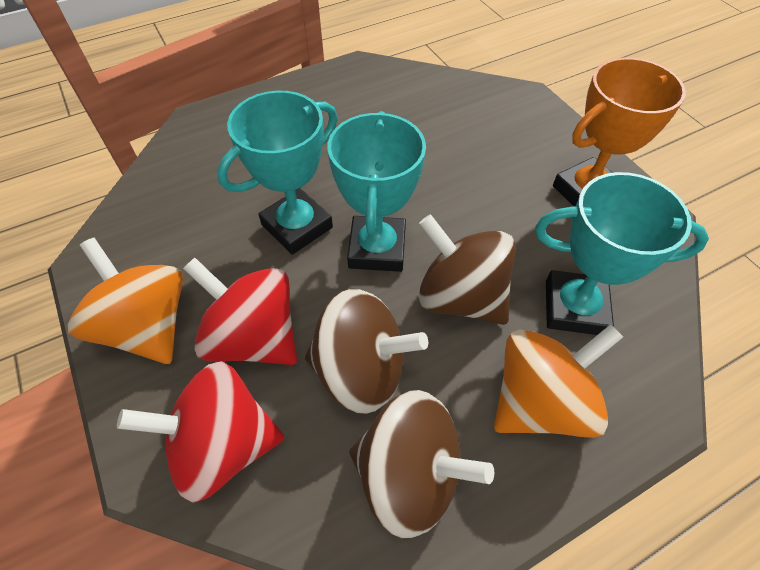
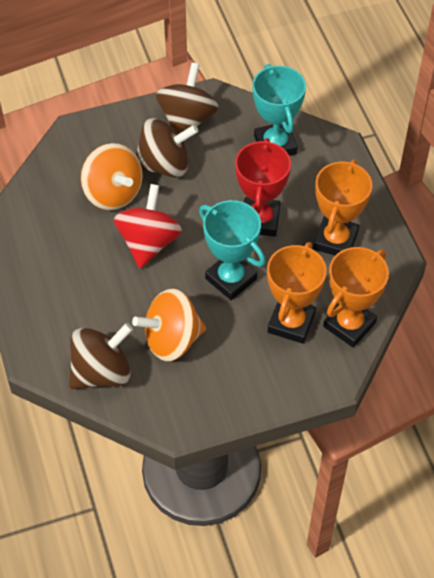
orange trophy: [553,58,686,206] = 1 -> [267,242,327,344] [313,160,372,255] [323,247,389,348] = 3
red spinning top: [117,361,284,503] [183,258,297,365] = 2 -> [114,184,182,269] = 1
red trophy: none = 0 -> [235,138,291,237] = 1
turquoise trophy: [217,91,338,254] [327,111,426,272] [535,172,709,335] = 3 -> [199,200,266,300] [252,64,306,156] = 2

